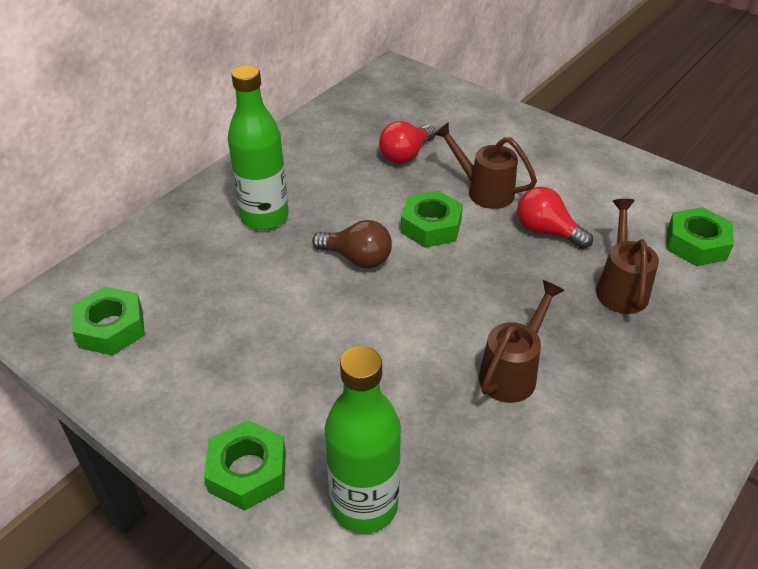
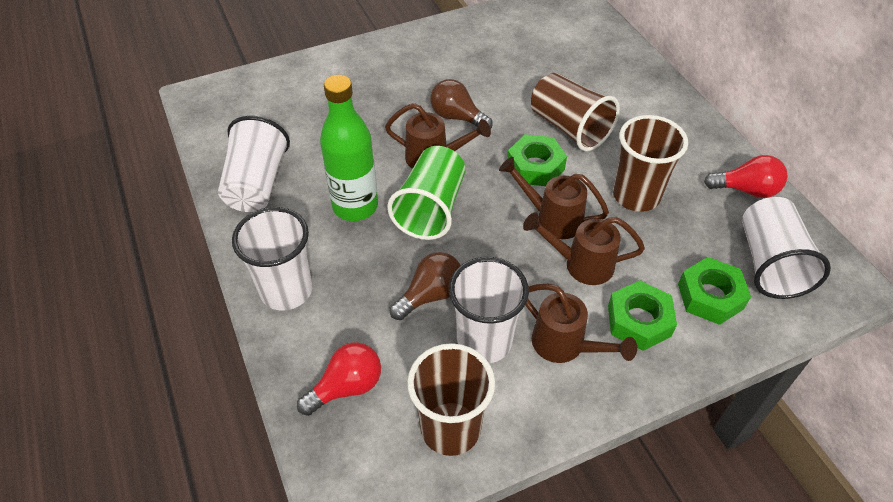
brown cup: none = 0 -> [407,343,495,456] [531,73,620,151] [613,115,688,212] = 3
brown light bulb: [312,220,392,268] = 1 -> [390,252,461,320] [430,79,493,129] = 2
brown watering can: [433,122,537,209] [479,280,565,403] [596,199,659,314] = 3 -> [385,103,491,169] [499,157,609,239] [523,212,645,285] [525,284,637,363] = 4
green bottle: [228,65,289,230] [325,346,401,533] = 2 -> [320,75,378,221] = 1
green cup: none = 0 -> [387,146,466,240] = 1
green nut: [72,286,145,356] [204,420,286,511] [400,190,463,248] [667,207,734,266] = 4 -> [507,134,567,186] [608,280,677,351] [678,257,751,325] = 3
white cup: none = 0 -> [218,116,290,212] [232,207,313,310] [449,257,529,363] [742,197,831,299] = 4

